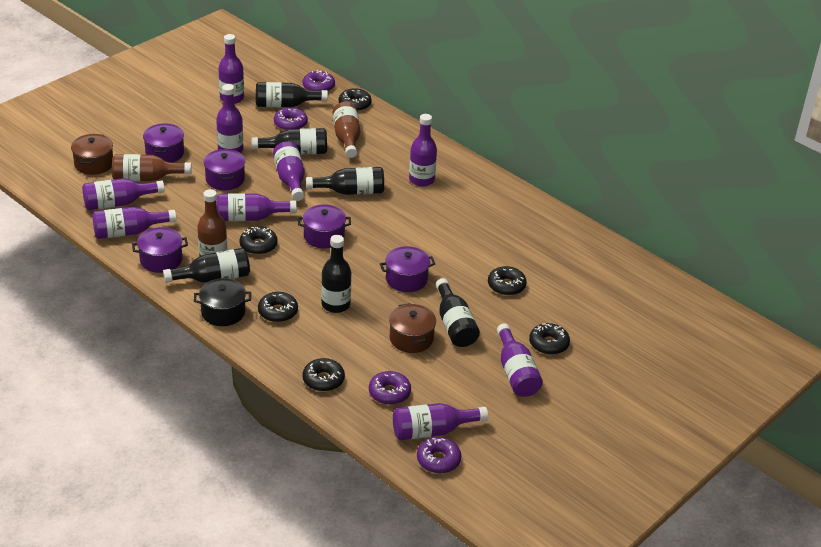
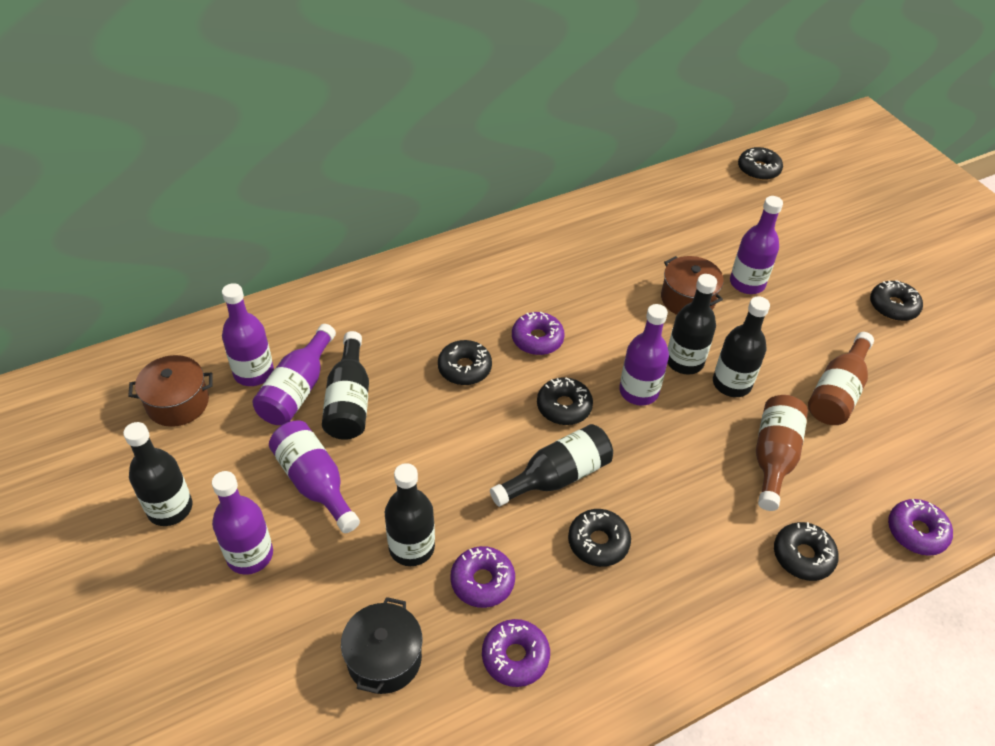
brown bottle: [112,154,192,181] [197,189,228,257] [333,102,361,158] = 3 -> [756,395,808,511] [808,332,874,425] = 2
purple bottle: [82,178,165,210] [92,207,177,239] [216,84,243,153] [217,193,297,221] [218,34,244,104] [273,141,305,201] [393,403,488,440] [409,114,437,187] [497,323,543,397] = 9 -> [212,471,273,575] [222,283,274,386] [252,324,336,425] [269,421,360,533] [619,304,669,406] [730,196,783,294] = 6
purple pot: [132,227,188,273] [143,124,184,163] [204,149,245,190] [298,205,351,249] [380,246,435,292] = 5 -> none = 0

